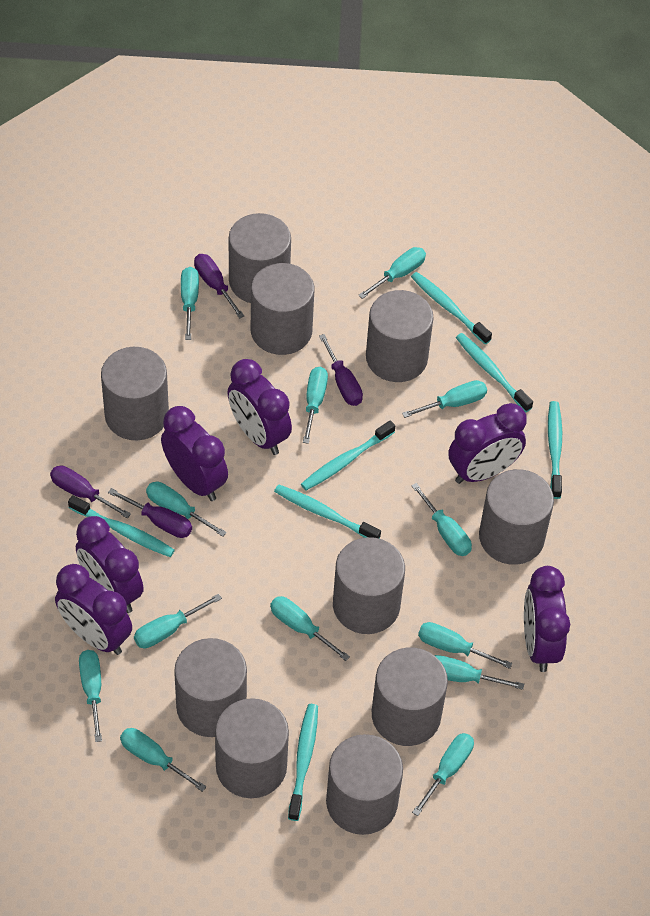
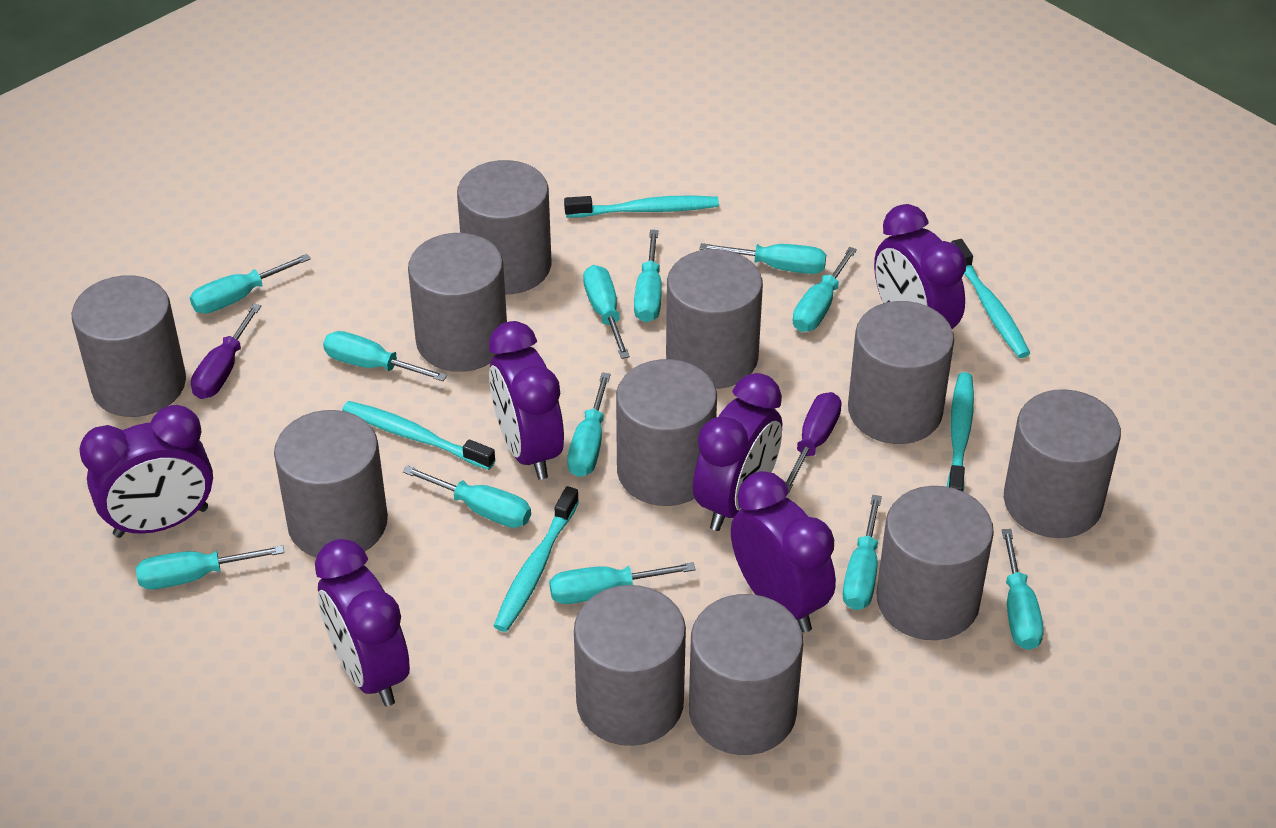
grey cylinder: [101,347,169,440] [174,638,247,737] [215,698,289,798] [229,213,291,303] [251,263,314,355] [326,734,403,835] [333,537,405,634] [366,290,433,382] [372,647,448,746] [479,469,554,565] = 10 -> [72,275,186,417] [274,410,388,558] [408,233,507,372] [457,160,551,294] [574,585,686,746] [616,359,717,506] [666,249,763,389] [689,594,803,755] [848,301,954,444] [877,486,994,640] [1004,389,1121,538] = 11
purple screwdriver: [50,465,131,518] [108,488,192,538] [194,254,244,319] [319,334,363,406] = 4 -> [191,304,261,399] [785,392,842,493] = 2
turquoise screwdriver: [79,650,102,742] [120,728,207,792] [134,594,222,648] [146,482,227,537] [181,267,199,340] [270,596,350,661] [303,367,328,444] [358,247,426,299] [402,380,487,418] [411,483,472,556] [412,733,474,816] [418,622,513,669] [434,655,524,690] = 13 -> [136,545,284,589] [190,254,311,314] [323,331,447,381] [403,465,531,528] [549,562,696,604] [567,372,611,477] [583,265,630,359] [634,230,662,322] [700,243,826,274] [793,247,857,332] [843,495,882,610] [1002,529,1044,650] = 12
turquoise toothbrush: [68,495,175,557] [274,484,381,538] [288,704,318,821] [301,420,395,490] [411,272,492,344] [456,333,533,412] [548,401,562,499] = 7 -> [342,401,495,470] [494,486,579,632] [564,196,719,218] [947,372,974,492] [951,239,1030,358] = 5

